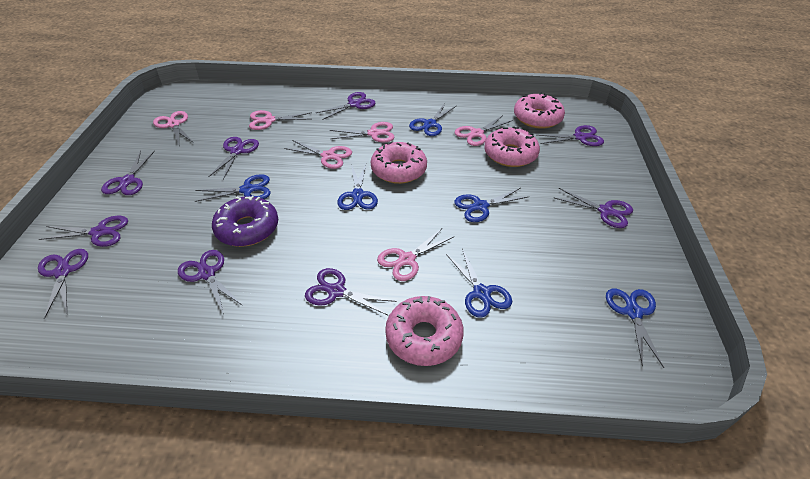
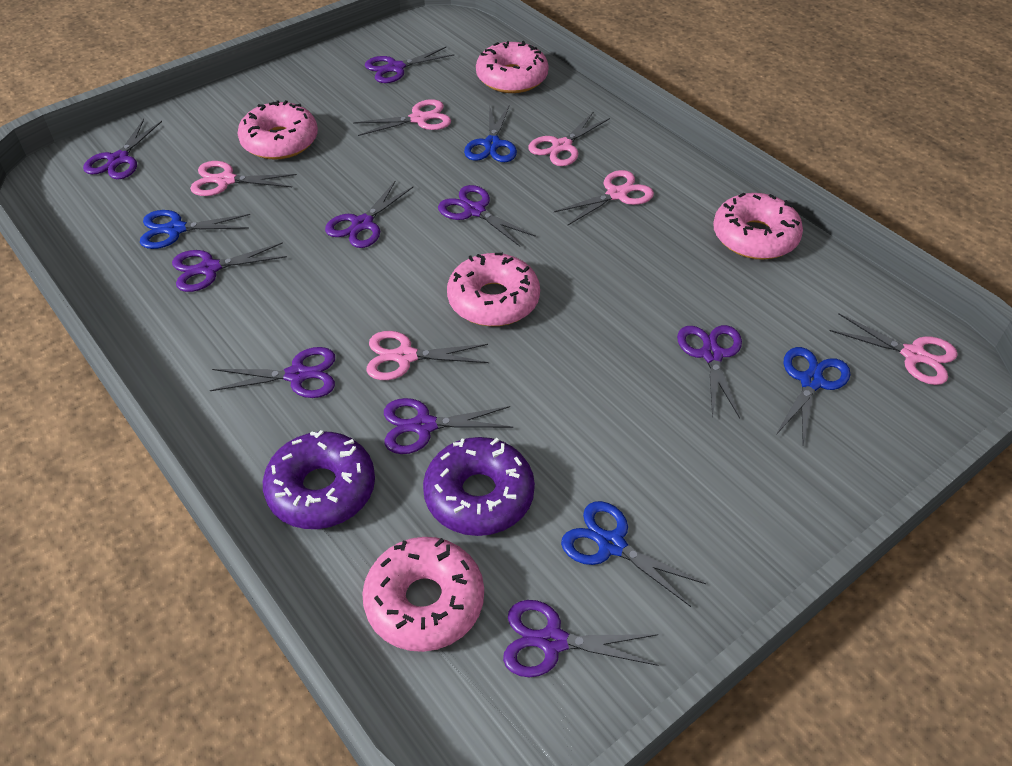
blue scissors: [195,174,271,202] [338,164,378,210] [409,103,456,136] [446,248,512,318] [454,188,530,222] [606,288,664,368] = 6 -> [140,210,250,249] [464,105,517,162] [561,501,706,607] [776,347,851,445] = 4
pink donut: [371,142,427,184] [385,296,464,366] [484,126,540,167] [514,92,565,129] = 4 -> [238,100,318,160] [362,537,484,652] [447,253,540,326] [476,41,549,93] [713,193,803,260] = 5
purple donut: [212,196,278,247] = 1 -> [263,430,375,529] [423,437,535,536] = 2

